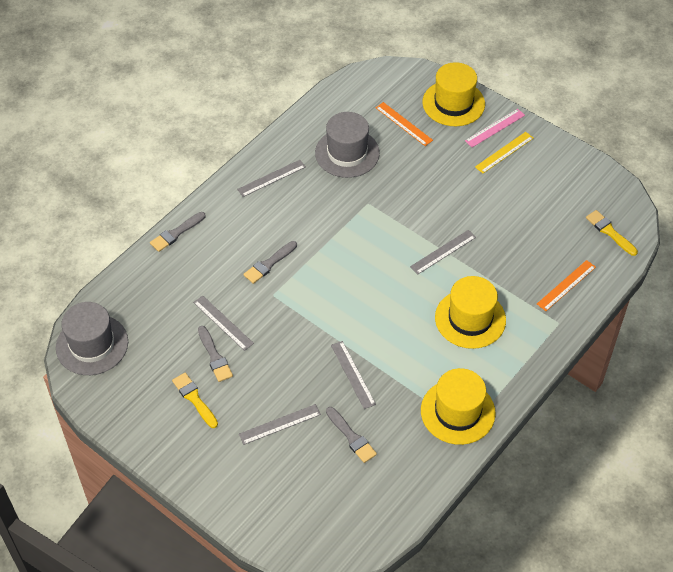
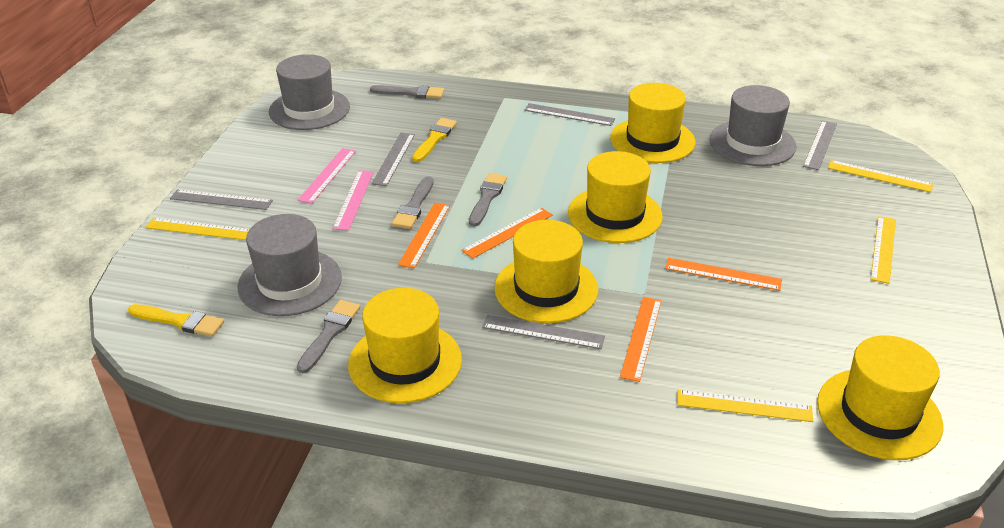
grey hat: [56,302,128,375] [315,112,380,178] = 2 -> [237,214,342,316] [269,54,350,130] [710,85,796,166] = 3
orange ruler: [376,102,433,146] [537,260,596,311] = 2 -> [398,203,450,268] [461,208,553,259] [620,297,662,382] [665,258,782,291] = 4
pink ruler: [465,109,525,147] = 1 -> [298,148,356,204] [332,170,374,231] = 2
yellow hat: [421,368,496,445] [422,62,485,126] [435,276,506,349] = 3 -> [348,288,462,403] [494,220,598,323] [568,151,663,243] [610,83,695,163] [817,335,943,460] = 5
yellow ruler: [475,132,534,174] = 1 -> [145,218,250,240] [677,390,813,422] [828,160,933,192] [871,216,896,284] = 4

